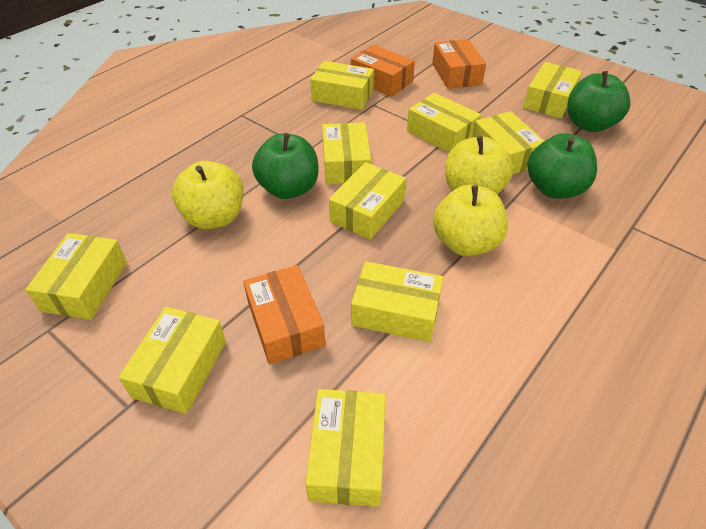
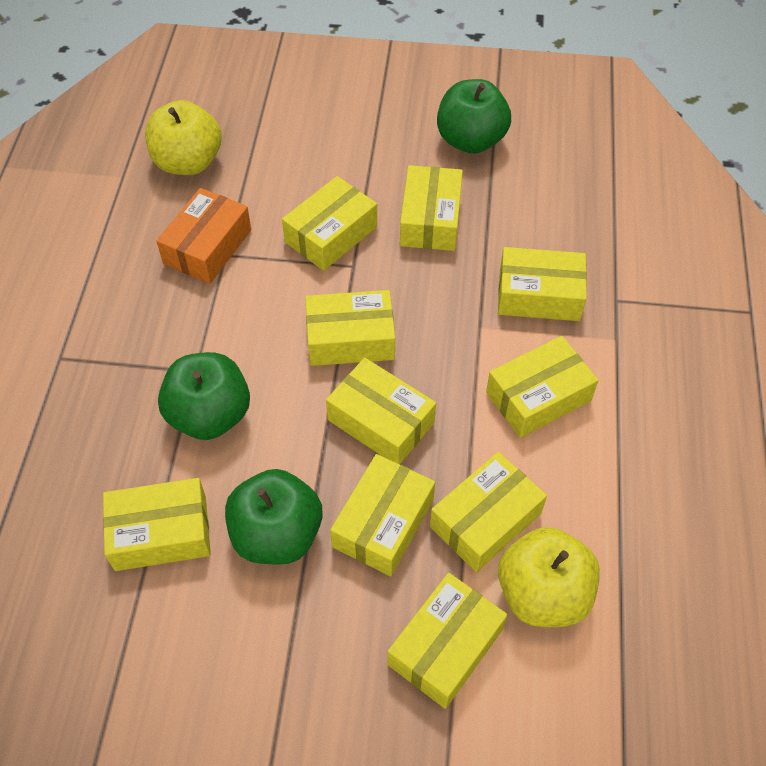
orange box: [243,265,325,364] [351,45,415,97] [432,39,486,89] = 3 -> [156,188,251,284] = 1
yellow apple: [172,161,244,229] [433,185,508,256] [445,136,513,194] = 3 -> [145,100,222,175] [498,527,600,627] = 2

